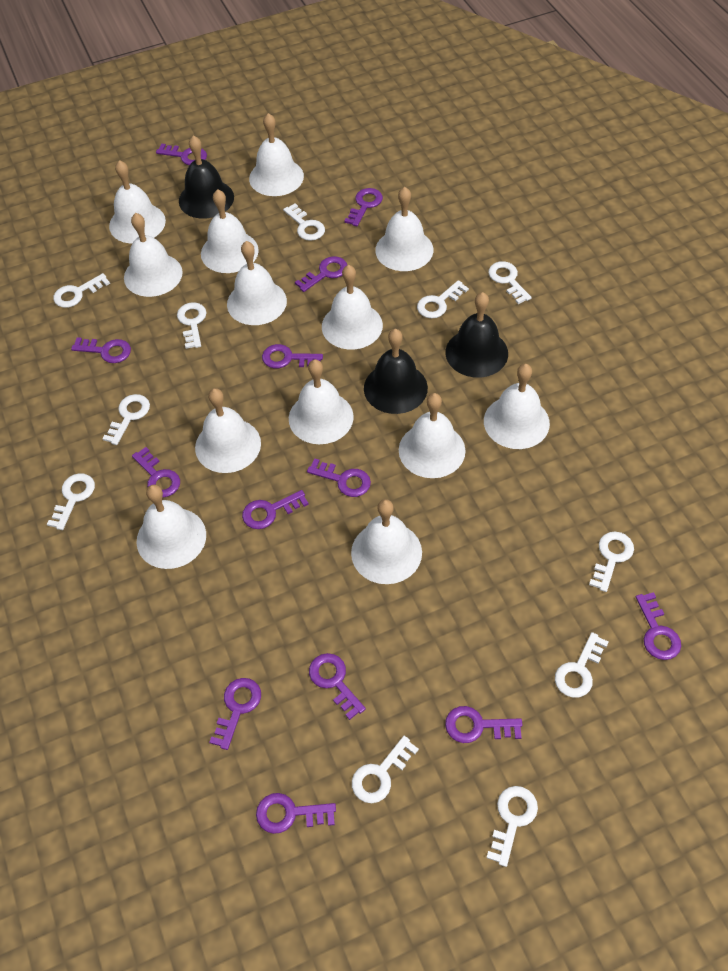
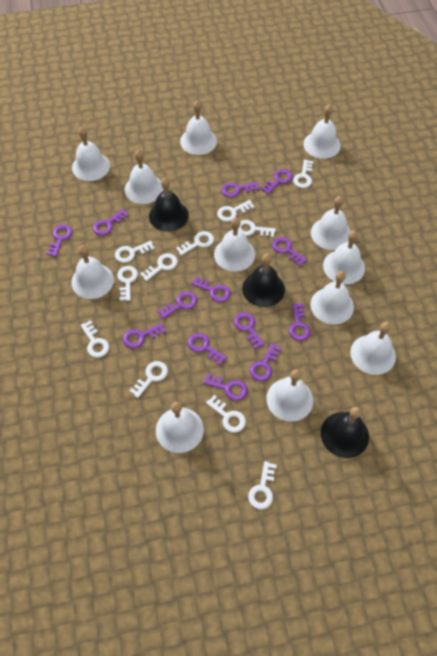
white bell: [109,160,166,244] [124,213,183,297] [137,484,206,569] [195,388,261,473] [201,189,259,273] [227,241,287,325] [249,113,304,196] [289,359,354,444] [322,265,383,350] [351,499,422,584] [375,187,433,271] [399,393,466,478] [484,364,550,449] = 13 -> [71,245,114,299] [72,126,110,181] [125,150,163,204] [156,402,204,453] [180,100,217,155] [214,218,255,272] [266,369,313,422] [303,104,341,159] [310,271,354,324] [311,196,351,250] [323,231,365,284] [350,322,396,375] = 12

